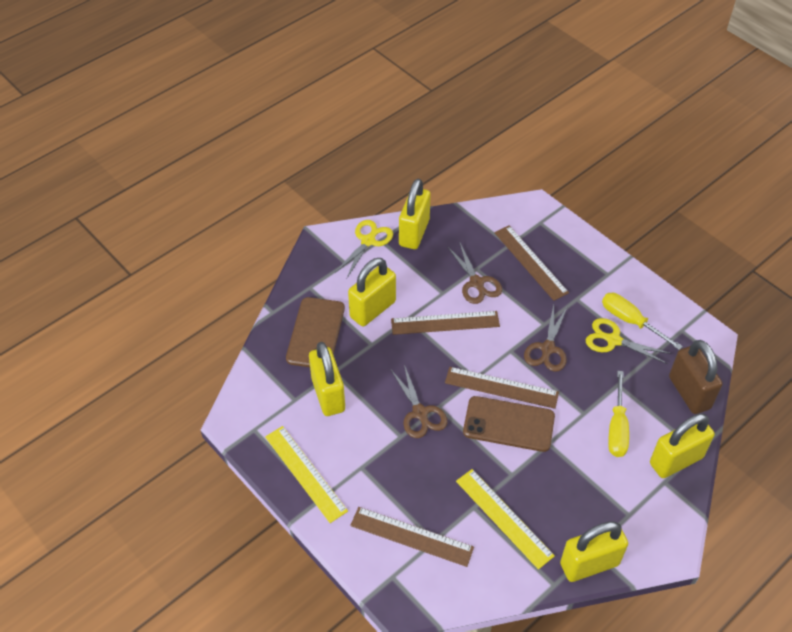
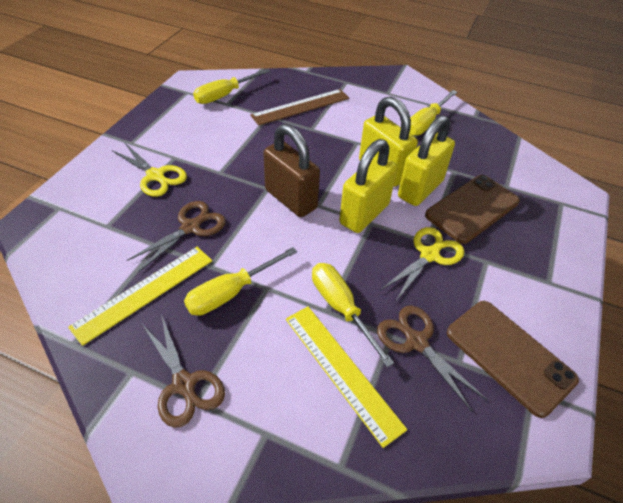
brown ruler: [350,507,474,567] [391,311,500,335] [445,367,559,409] [494,225,569,301] = 4 -> [250,89,350,126] = 1
yellow padlock: [309,342,345,416] [348,258,396,326] [399,179,431,249] [560,521,628,582] [650,414,715,478] = 5 -> [339,139,397,233] [359,97,418,187] [398,115,455,206] = 3
yellow screwdriver: [602,293,683,350] [608,371,629,457] = 2 -> [184,247,297,316] [193,69,270,104] [312,263,394,367] [410,90,457,136] = 4

